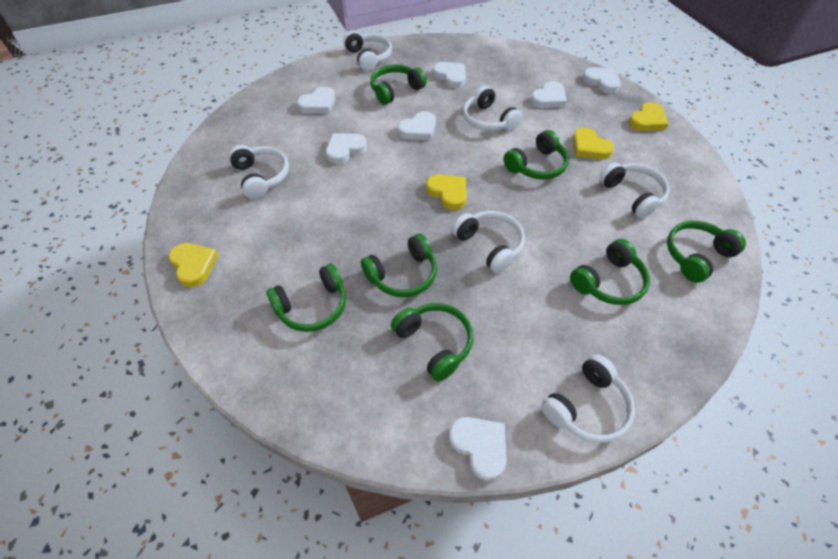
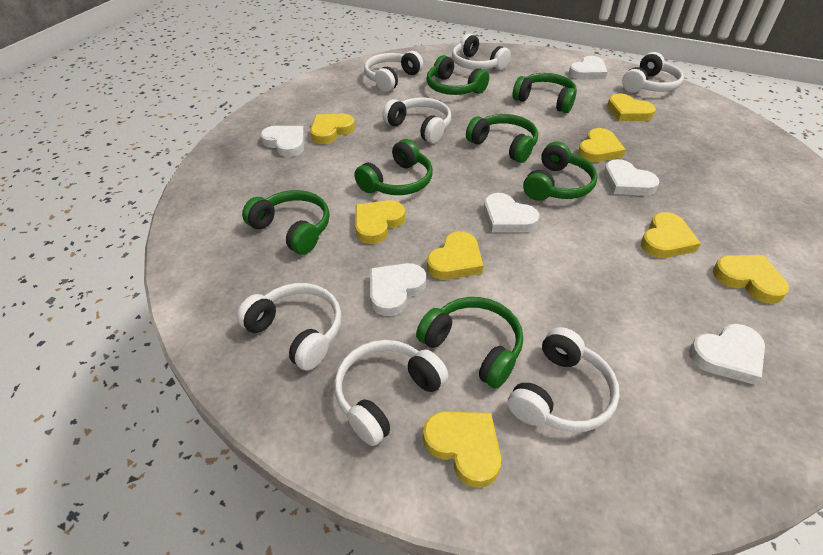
white headphones: [229,145,289,199] [343,31,392,71] [452,211,525,273] [463,86,522,131] [541,354,635,443] [599,163,670,219] = 6 -> [237,283,342,371] [334,340,449,446] [364,51,423,92] [382,97,451,143] [452,33,511,70] [508,327,620,432] [622,52,684,93] = 7
white heart: [297,87,335,113] [326,133,367,164] [398,111,436,140] [433,62,466,88] [449,417,507,481] [531,81,567,108] [583,67,621,93] = 7 -> [261,126,304,157] [370,263,426,316] [484,193,539,233] [569,56,607,80] [604,159,659,196] [689,324,765,385] = 6
yellow heart: [169,243,218,287] [426,174,467,210] [573,127,614,159] [628,102,669,131] = 4 -> [310,114,355,144] [355,200,405,244] [423,411,501,488] [427,231,483,280] [578,128,626,162] [607,93,656,121] [641,212,701,258] [713,255,789,304] = 8

